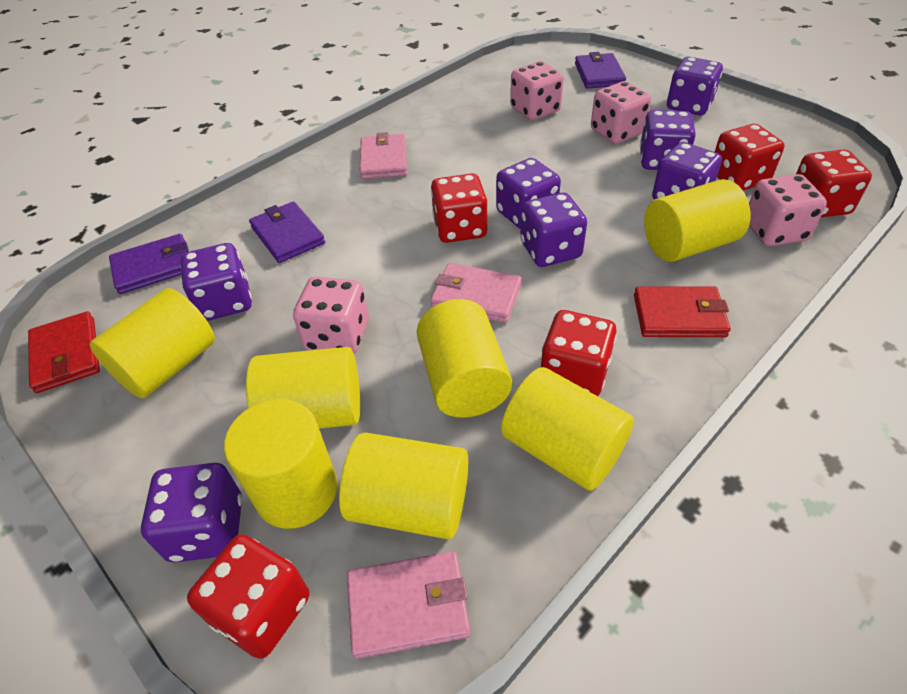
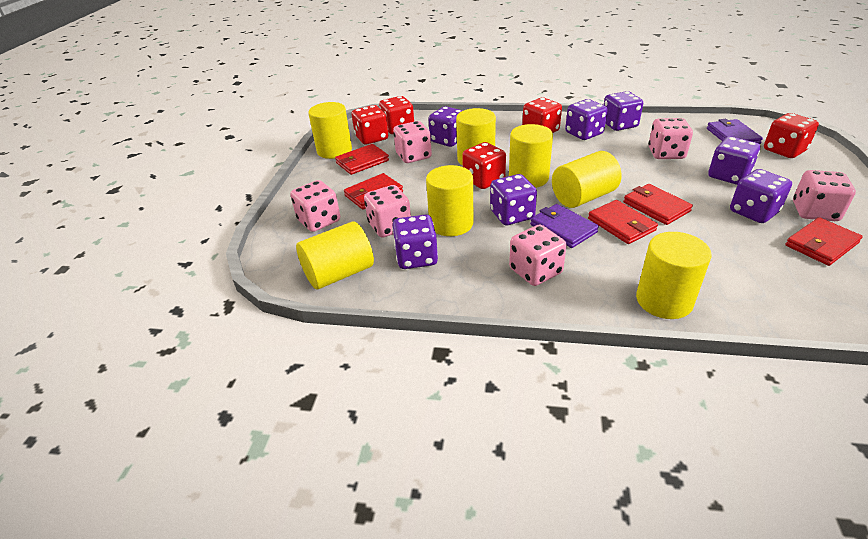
pink dice: [293,277,369,354] [510,61,564,120] [591,81,651,144] [749,174,827,246] = 4 -> [290,180,340,232] [364,185,411,238] [393,121,432,163] [509,225,567,286] [648,118,693,159] [793,170,856,221] = 6
pink wallet: [347,551,471,659] [359,132,407,179] [430,263,522,323] = 3 -> none = 0
purple wallet: [109,234,189,294] [249,201,325,263] [575,52,626,89] = 3 -> [530,204,599,248] [707,119,763,144] = 2
red wallet: [28,311,100,393] [634,287,731,337] = 2 -> [335,144,389,175] [344,173,403,209] [588,200,658,244] [623,184,693,225] [785,217,863,266] = 5

